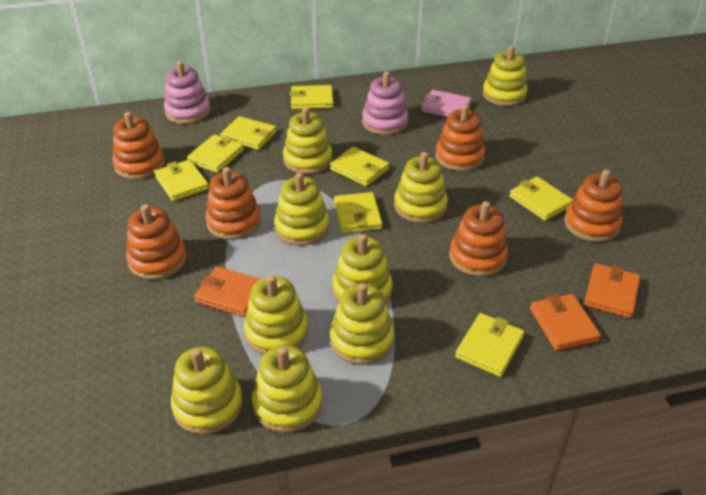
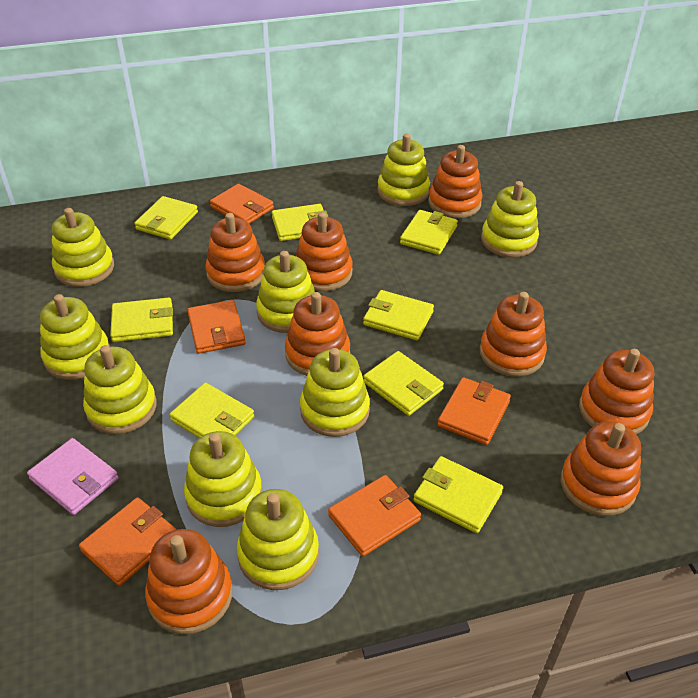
orange stacking toy: [112,112,165,180] [126,204,187,280] [205,167,261,240] [435,104,485,171] [449,201,508,277] [564,169,622,242] = 6 -> [145,529,232,634] [205,213,265,292] [285,292,350,376] [296,212,353,291] [428,145,482,218] [480,292,547,377] [560,422,641,516] [579,349,654,434] = 8
orange wallet: [194,267,261,317] [530,294,601,351] [584,263,640,318] = 3 -> [79,497,176,586] [187,300,246,354] [210,184,274,224] [328,475,421,556] [437,377,511,445] = 5
pink stacking toy: [164,61,211,124] [362,71,408,135] = 2 -> none = 0

